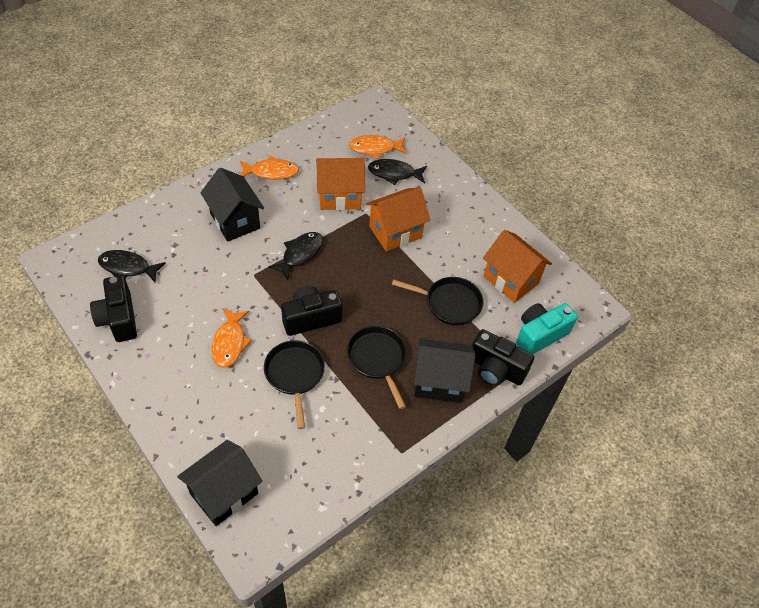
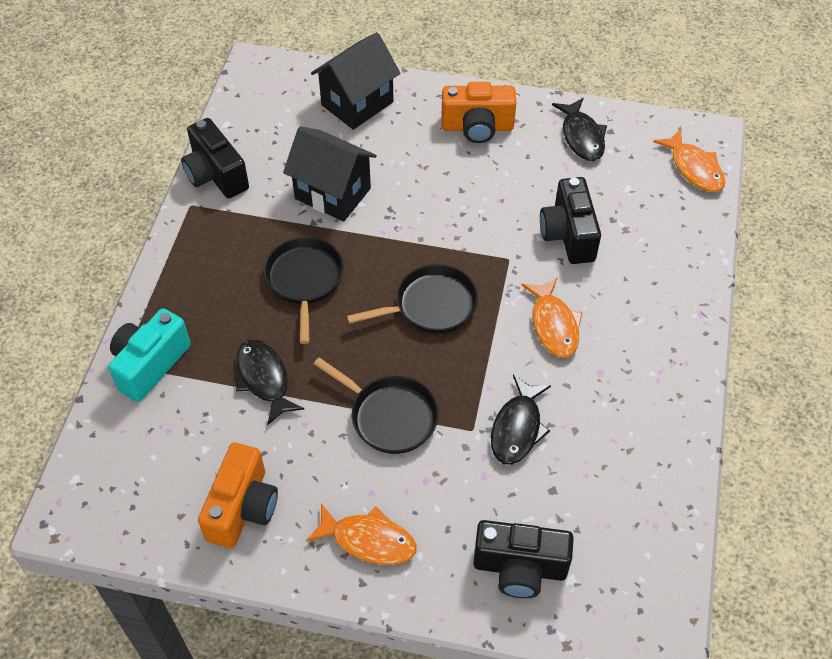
black house: [177,440,263,526] [200,168,264,242] [414,339,476,403] = 3 -> [283,126,377,221] [311,32,400,130] = 2
orange camera: none = 0 -> [198,443,278,548] [442,82,516,143] = 2
orange house: [316,158,365,210] [366,187,430,251] [483,230,552,303] = 3 -> none = 0

